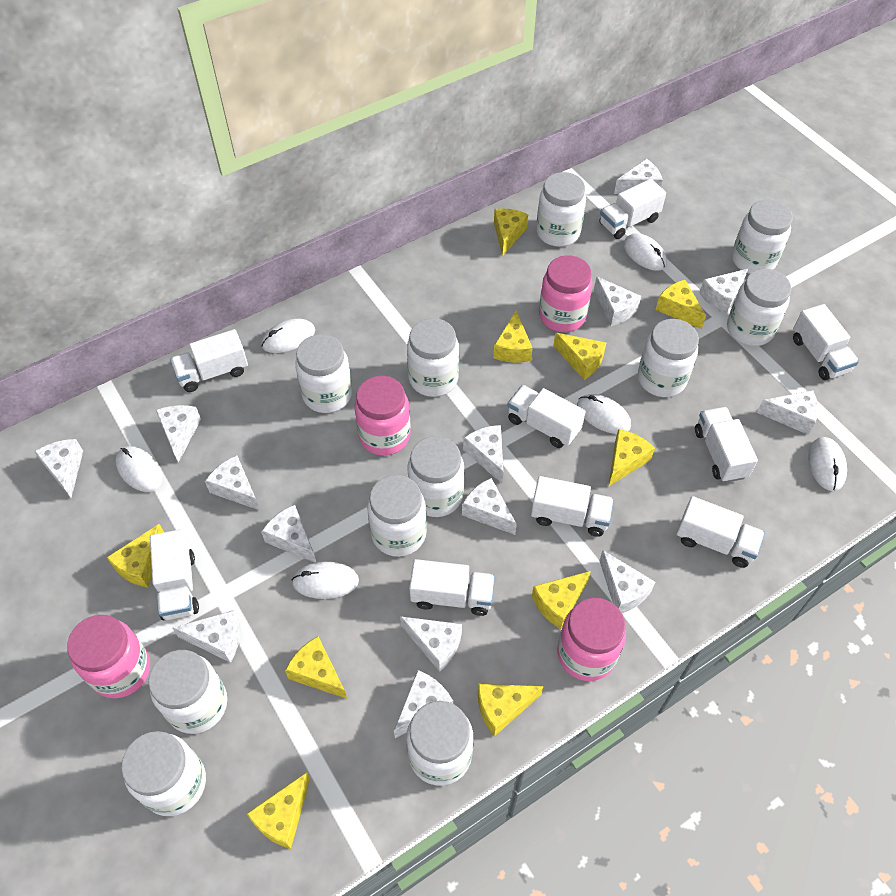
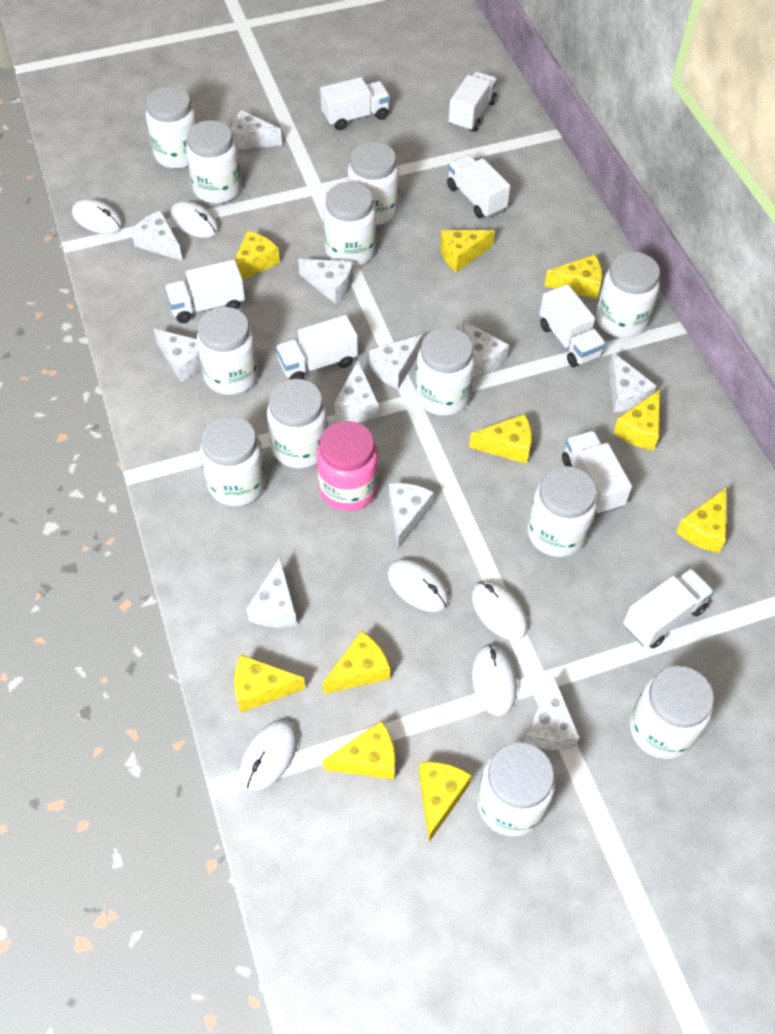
pink jar: [67,615,150,698] [355,376,411,456] [539,255,592,332] [557,598,626,681] = 4 -> [317,421,379,511] = 1
white cheese: [34,439,83,498] [156,405,201,463] [173,610,240,663] [205,455,260,510] [261,505,316,563] [394,670,453,738] [400,616,462,672] [462,478,517,535] [463,425,503,483] [594,276,641,326] [599,550,655,613] [614,159,663,194] [699,269,748,314] [757,390,818,435] = 14 -> [131,211,183,261] [154,329,201,382] [231,110,282,150] [246,558,297,628] [298,259,353,304] [334,360,378,420] [369,334,423,389] [389,483,434,549] [460,319,509,377] [524,675,580,750] [608,352,657,412] = 11
white jar: [121,731,206,816] [148,650,227,734] [295,334,352,413] [367,475,427,557] [406,701,473,786] [407,318,459,397] [407,436,464,517] [536,172,586,247] [638,319,699,397] [727,269,791,346] [732,200,793,274] = 11 -> [146,86,197,169] [186,120,242,204] [196,307,259,395] [200,416,266,506] [267,379,328,468] [323,182,376,266] [347,142,399,225] [415,327,475,416] [477,742,555,836] [527,466,597,557] [596,252,660,338] [630,666,714,759] = 12
white truck: [150,529,199,620] [170,329,248,392] [409,559,495,616] [507,385,586,448] [531,476,614,537] [599,179,666,239] [676,496,765,568] [695,407,758,483] [793,304,859,380] = 9 -> [164,259,245,323] [276,315,358,380] [320,77,390,130] [447,155,510,219] [449,72,498,132] [539,284,606,367] [562,431,632,514] [623,568,714,648] = 8

